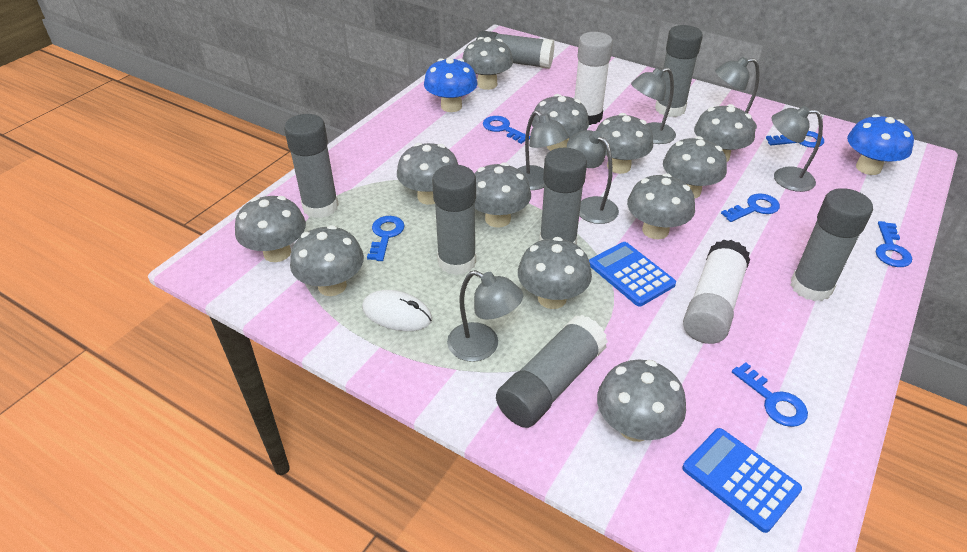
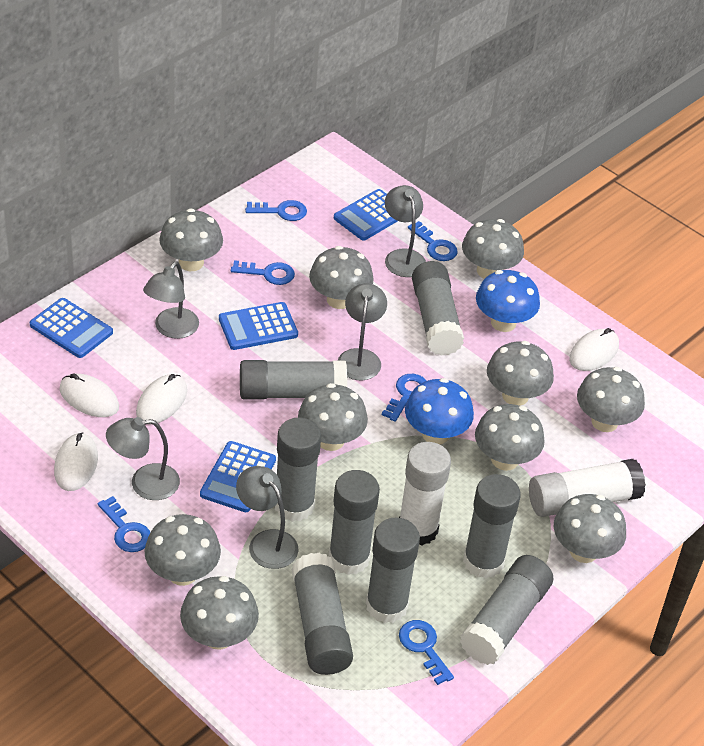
blue calculator: [589,242,676,306] [682,428,802,533] = 2 -> [30,298,113,358] [200,441,276,512] [219,302,298,350] [334,189,397,241] = 4
grey glue stick: [284,114,339,218] [432,165,476,275] [476,31,554,69] [496,315,608,428] [539,148,587,245] [655,25,703,117] [791,188,873,301] = 7 -> [240,360,347,400] [275,418,321,522] [291,553,353,675] [328,470,380,575] [366,517,420,623] [412,261,464,356] [460,555,553,665] [463,474,521,579] = 8
grey lamp: [447,270,523,362] [518,110,569,190] [567,130,619,224] [631,67,676,144] [715,57,759,130] [771,106,823,192] = 6 -> [106,417,180,500] [143,262,199,339] [236,466,298,569] [338,283,387,380] [385,185,426,277] = 5
grey mushroom: [235,196,306,262] [290,225,364,296] [397,143,458,205] [462,37,513,90] [474,163,531,228] [518,237,592,309] [532,94,589,151] [596,113,653,174] [597,360,686,442] [627,173,695,239] [663,136,727,198] [694,104,755,162] = 12 -> [145,514,221,586] [159,209,223,271] [180,576,259,650] [298,383,368,451] [309,246,374,309] [462,219,524,279] [475,404,545,471] [487,341,554,406] [554,494,626,563] [577,367,645,432] = 10
white mouse: [362,290,432,331] = 1 -> [54,432,98,491] [59,373,119,417] [136,374,187,423] [569,328,619,371] = 4

